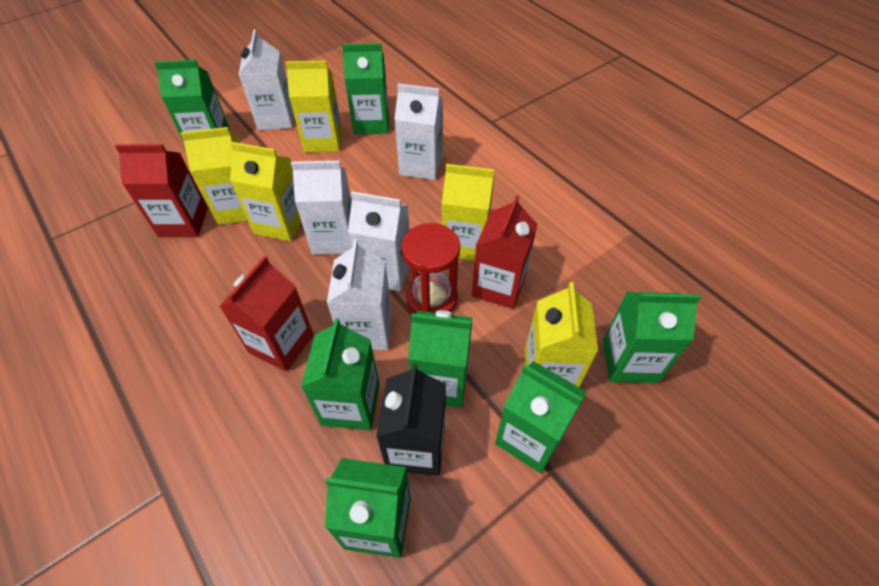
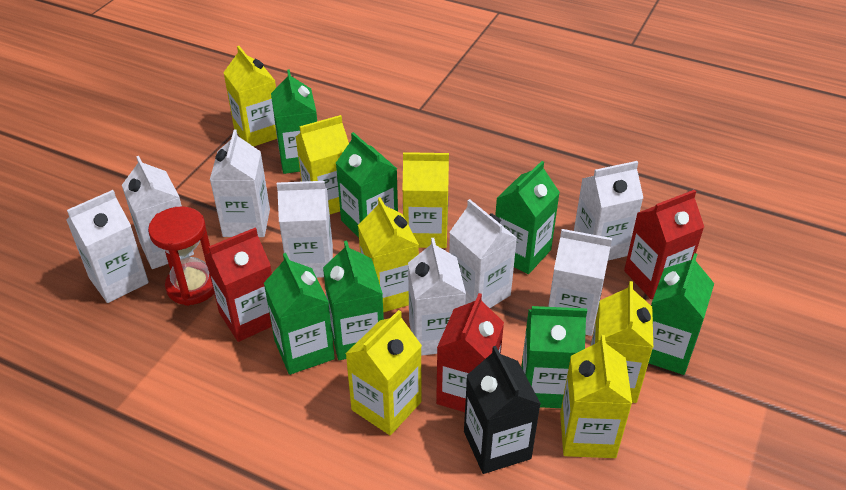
white carton: [238,29,294,130] [291,161,352,254] [327,239,392,350] [348,191,409,291] [394,84,443,180] = 5 -> [66,190,149,303] [122,156,194,269] [210,129,270,237] [277,181,333,278] [408,238,466,356] [449,199,517,308] [548,229,612,336] [574,161,643,261] = 8
yellow carton: [181,127,248,225] [230,142,301,241] [285,61,342,152] [442,164,494,261] [525,282,598,387] = 5 -> [223,46,277,147] [296,115,349,214] [345,310,422,435] [358,197,419,312] [403,152,449,248] [560,335,632,458] [590,281,653,403] = 7

